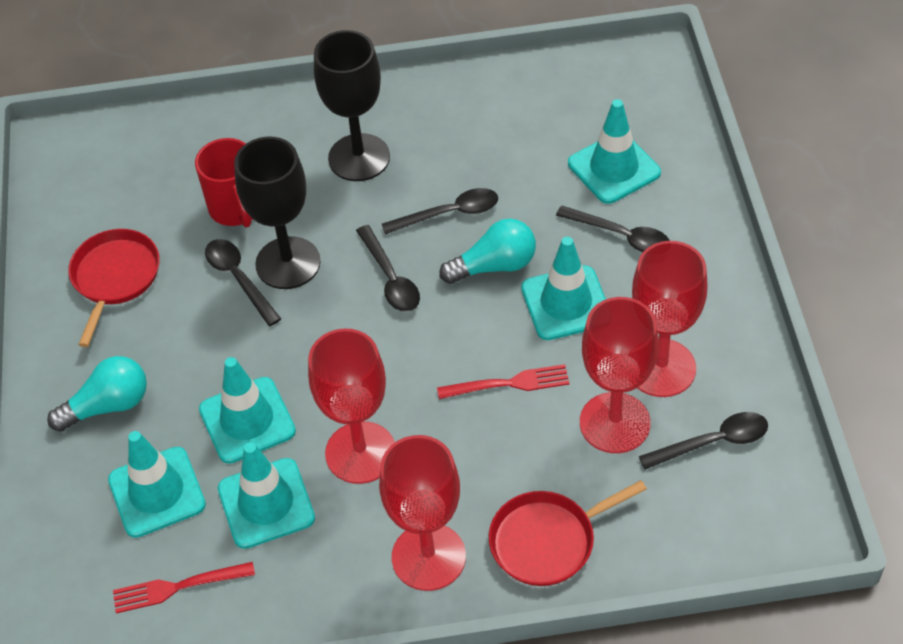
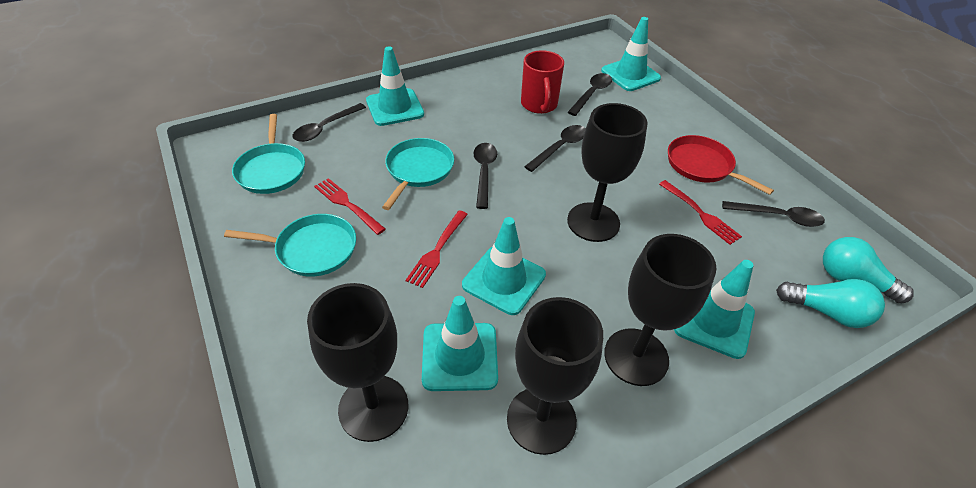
black goblet: [234,137,321,289] [314,30,390,181] = 2 -> [307,283,408,442] [507,297,603,455] [567,103,648,242] [604,234,717,386] = 4
red fork: [113,562,255,613] [437,364,570,399] = 2 -> [314,178,386,235] [405,210,468,288] [659,180,742,245] = 3
red goblet: [308,328,395,484] [379,435,466,591] [580,297,659,453] [632,241,707,397] = 4 -> none = 0
red pan: [68,229,160,347] [489,480,647,586] = 2 -> [668,135,774,195] = 1
turquoise pan: none = 0 -> [224,214,356,277] [232,114,305,194] [382,138,454,210] = 3

